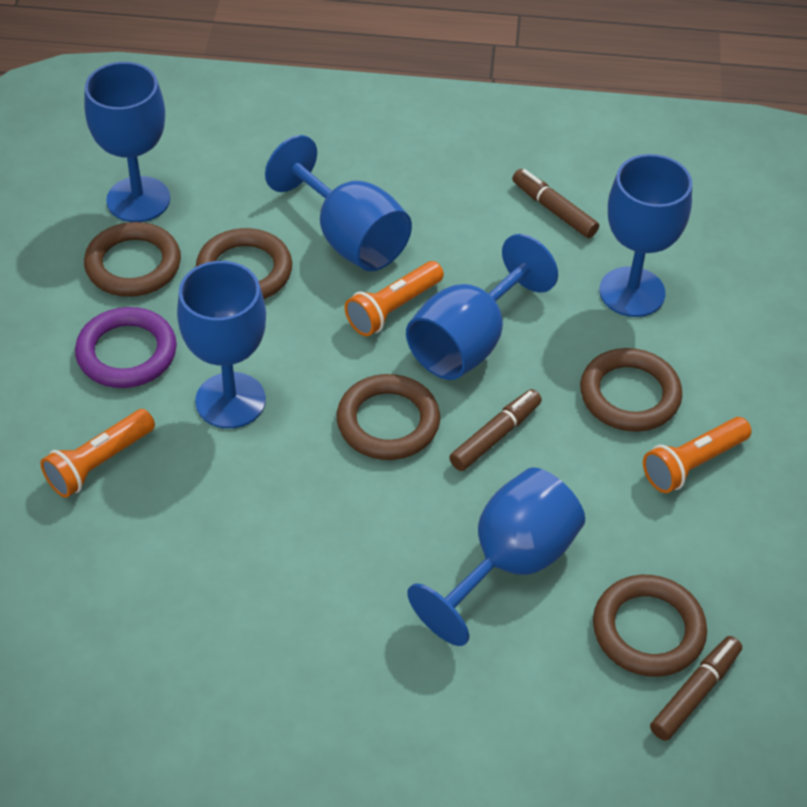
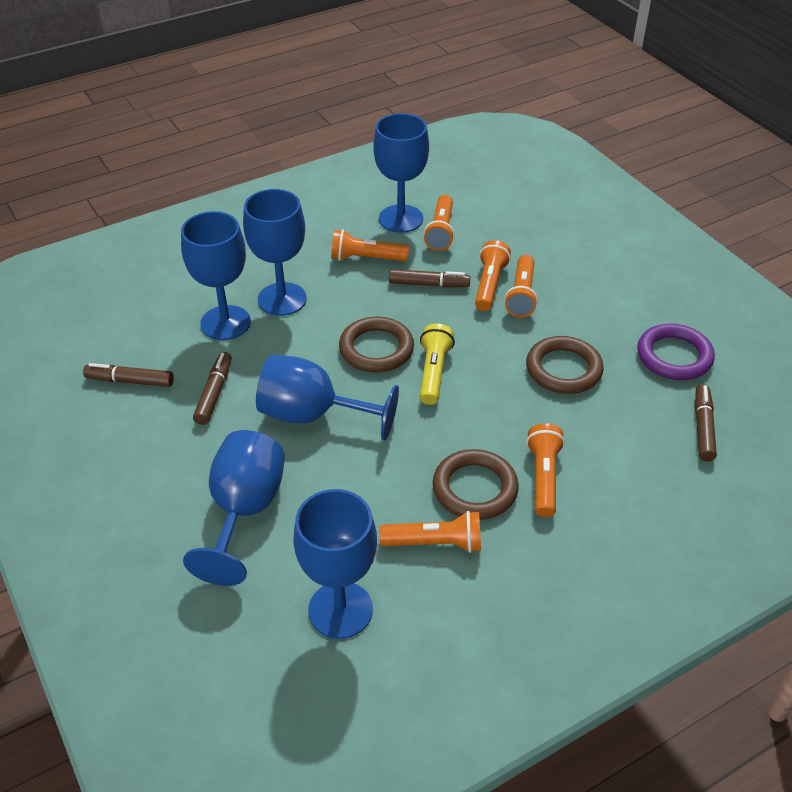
brown marker: [449,389,542,471] [512,169,599,238] [650,636,742,741] = 3 -> [83,363,174,387] [193,352,232,425] [389,269,470,288] [695,384,717,461] = 4
brown ring: [84,222,181,297] [196,228,292,299] [336,374,440,460] [580,348,682,432] [593,575,707,677] = 5 -> [339,316,414,372] [432,449,519,520] [526,336,604,394] = 3
orange flashlight: [41,409,155,498] [345,261,444,336] [643,417,751,493] = 3 -> [331,230,409,261] [379,511,481,553] [424,195,455,251] [475,240,511,311] [504,255,538,317] [526,424,565,517] = 6
yellow flashlight: none = 0 -> [420,323,455,405] = 1

